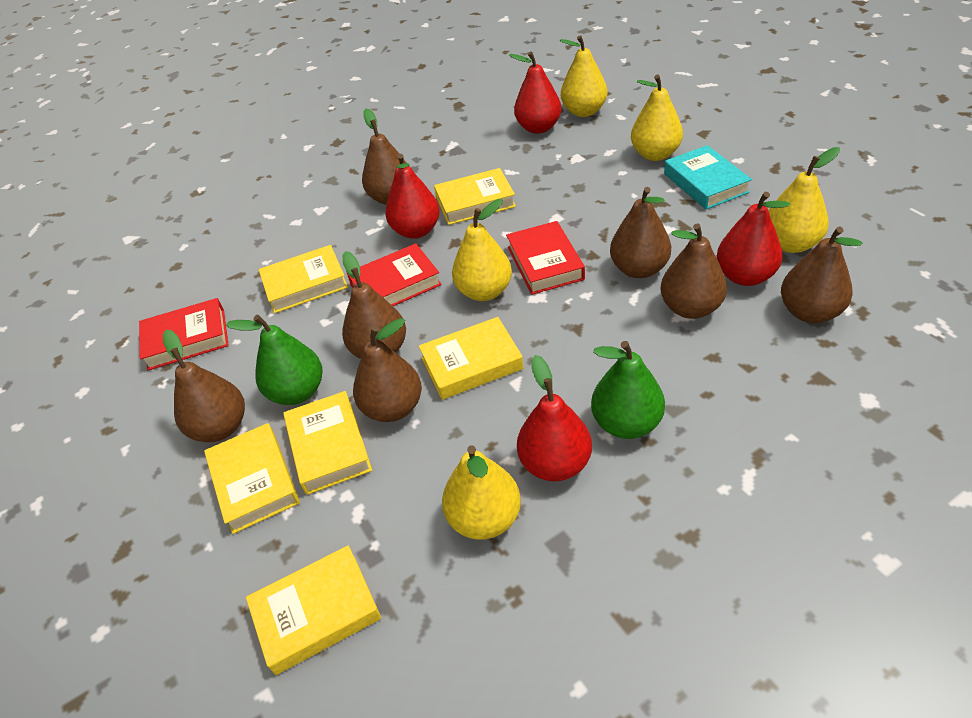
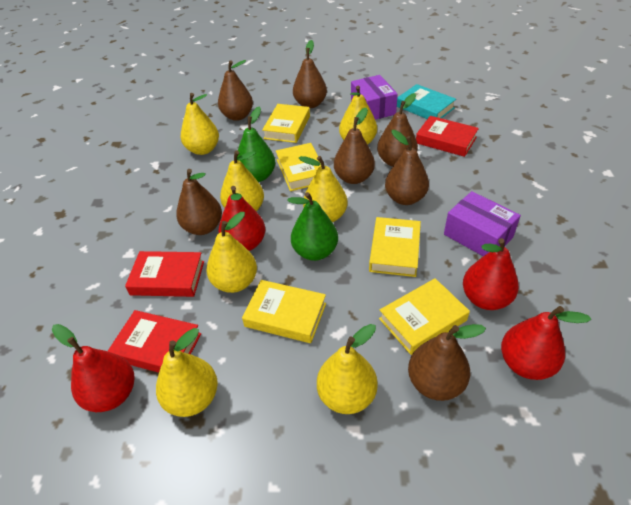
purple box: none = 0 -> [351,75,398,120] [444,191,521,256] = 2
yellow book: [204,423,300,534] [246,545,381,675] [259,245,348,313] [283,391,372,495] [419,317,524,400] [434,168,516,225] = 6 -> [242,280,326,343] [262,104,310,143] [276,143,321,191] [369,217,421,277] [379,278,470,355] = 5
yellow pear: [442,445,521,540] [452,199,512,301] [560,35,607,117] [631,74,683,161] [768,147,840,253] = 5 -> [156,328,218,417] [181,93,219,155] [206,212,257,293] [220,151,264,211] [299,156,347,222] [317,324,378,414] [339,86,377,144] = 7

